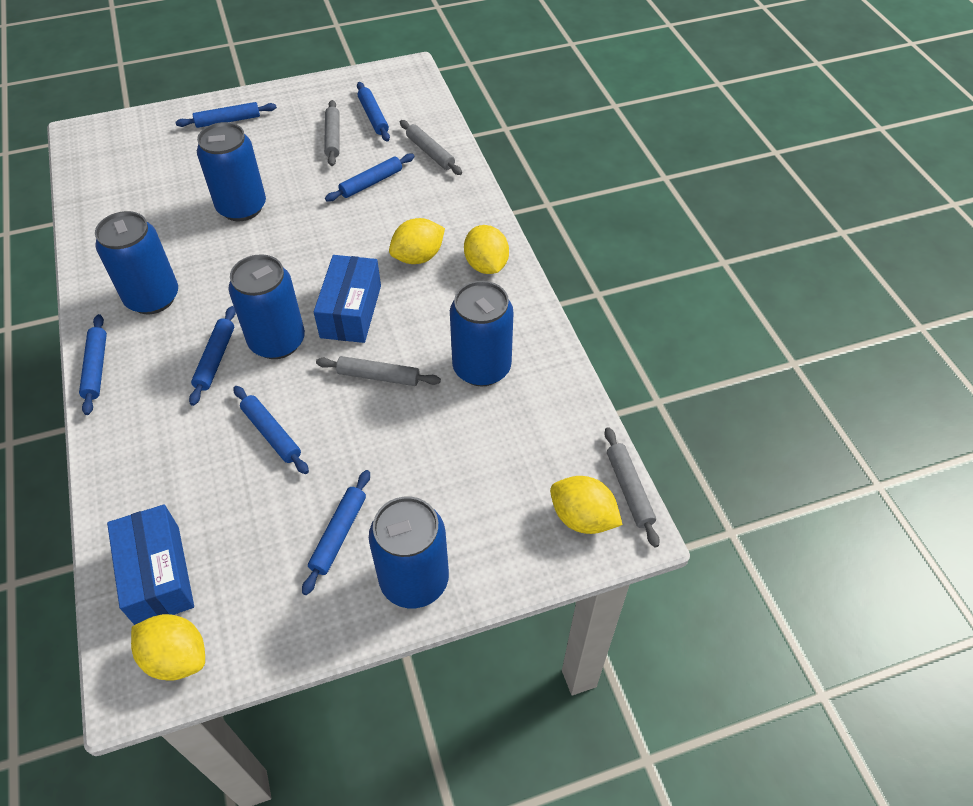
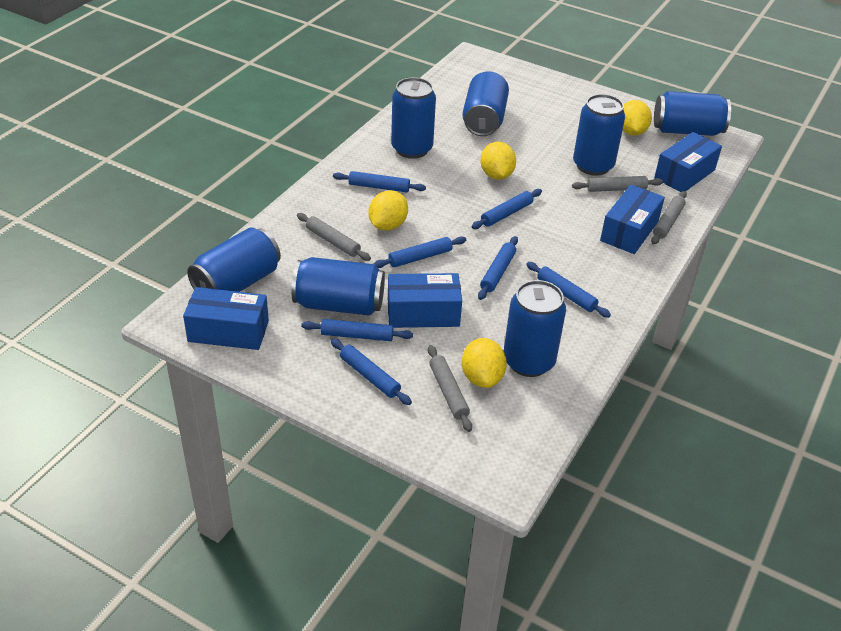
blue box: [107,504,194,625] [314,255,381,343] = 2 -> [183,287,269,350] [388,273,462,328] [600,185,665,254] [654,132,722,192] = 4
blue can: [95,211,178,314] [197,122,266,221] [228,254,305,359] [369,497,449,608] [450,281,514,386] = 5 -> [187,227,281,292] [292,257,385,316] [391,77,436,159] [463,71,509,136] [504,280,566,377] [573,94,625,176] [654,91,731,136] = 7

